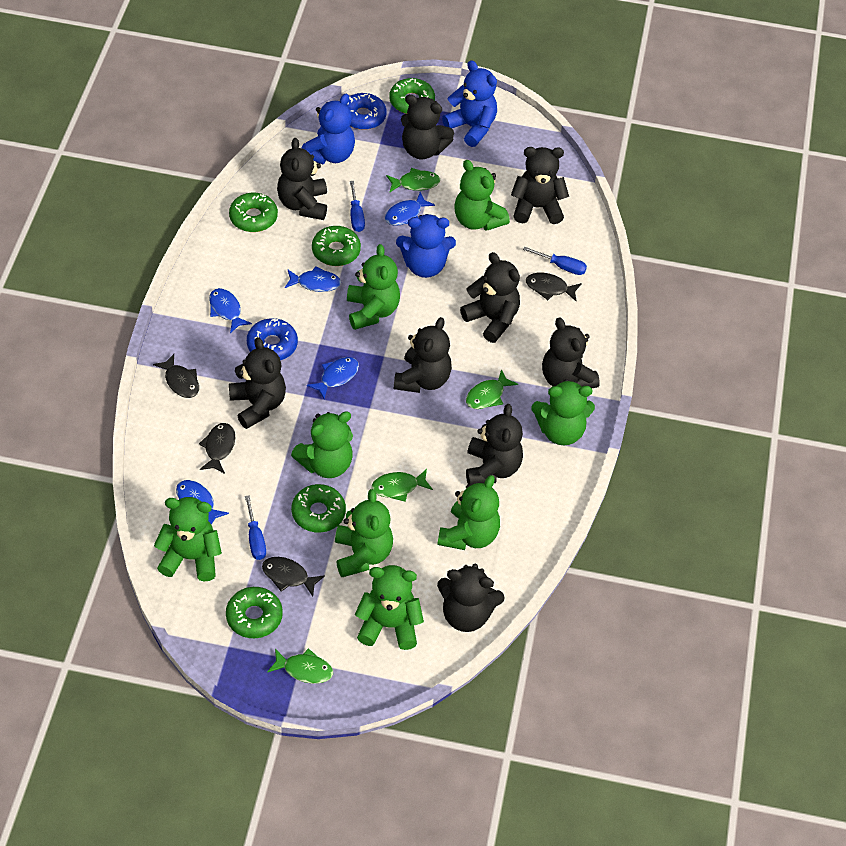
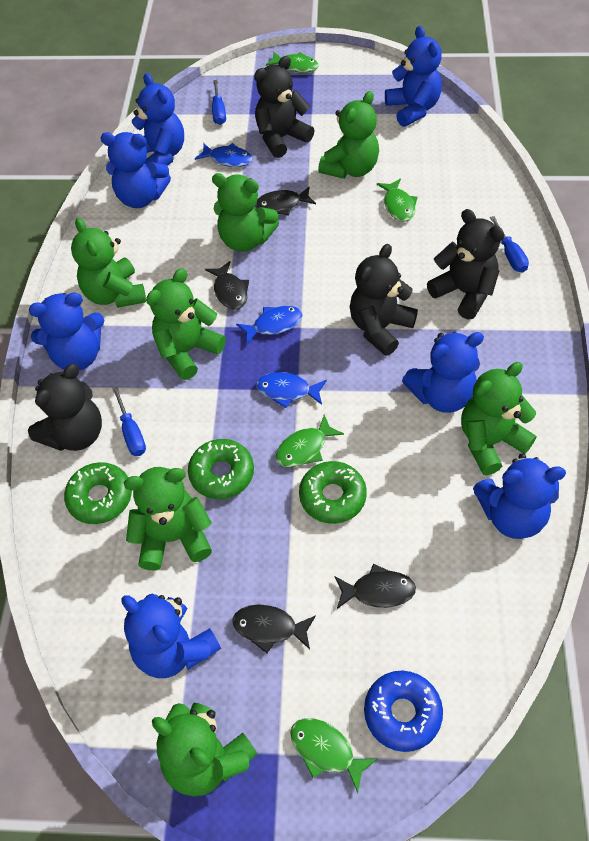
black teddy bear: [229,337,286,429] [277,138,327,220] [394,317,452,393] [401,94,454,159] [437,563,505,632] [460,252,520,343] [466,404,523,486] [511,147,569,224] [542,317,600,388] = 9 -> [28,363,102,451] [254,56,315,158] [350,244,418,356] [427,209,504,320] = 4
blue donut: [247,318,298,360] [347,93,386,130] = 2 -> [364,671,443,752] = 1
blue fish: [176,480,229,524] [209,288,252,333] [285,266,341,292] [307,357,359,399] [385,192,435,226] = 5 -> [195,143,252,167] [236,306,303,344] [256,372,327,408] = 3
blue teddy bear: [302,94,355,164] [396,214,456,278] [442,60,497,147] = 3 -> [29,292,105,370] [101,132,171,208] [121,594,221,678] [132,73,184,166] [385,26,442,127] [402,332,484,413] [473,453,566,539] = 7
green donut: [226,587,283,638] [229,193,278,232] [291,484,346,533] [312,226,361,266] [389,78,435,114] = 5 -> [64,462,132,524] [188,439,254,499] [299,461,367,524] = 3
green teddy bear: [154,497,222,582] [291,411,353,478] [335,489,393,577] [347,244,400,330] [355,565,424,650] [437,475,500,550] [454,160,510,231] [532,379,595,445] = 8 -> [71,218,146,308] [124,467,212,571] [146,268,226,380] [152,703,257,796] [212,173,279,252] [318,91,379,179] [461,362,536,475] = 7

